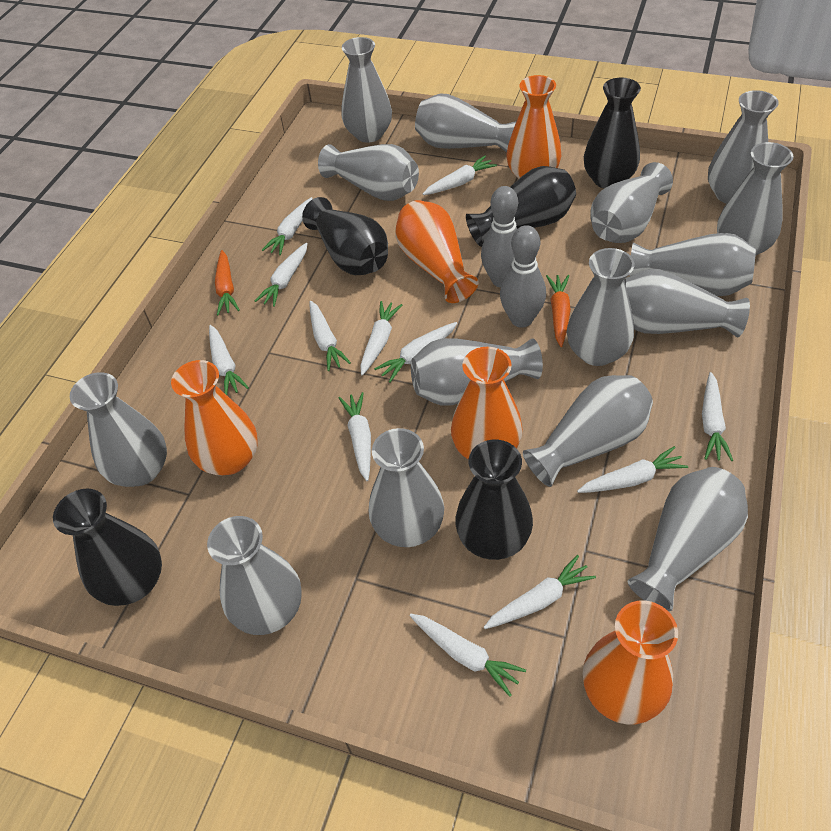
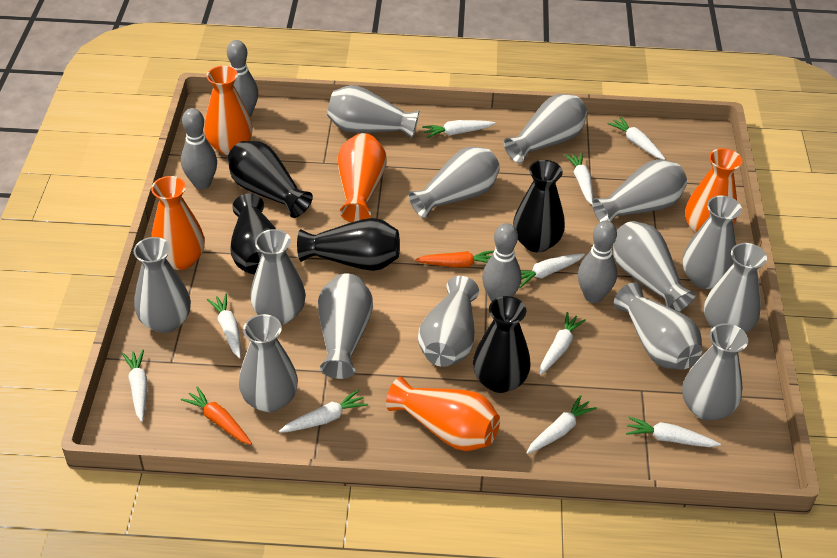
grey bowling pin: [481,186,518,288] [500,225,546,328] = 2 -> [181,108,217,189] [227,40,258,117] [482,223,521,302] [578,221,617,303] = 4
grey vase: [70,372,167,487] [207,516,302,635] [318,144,419,201] [342,37,392,143] [369,428,444,547] [411,338,543,405] [415,93,517,153] [523,375,653,487] [567,248,634,366] [590,162,673,243] [624,269,750,337] [628,467,748,611] [630,233,756,296] [708,90,779,204] [717,142,794,256] = 15 -> [133,237,191,333] [239,314,298,412] [250,229,306,325] [318,273,373,379] [327,85,419,139] [408,147,500,219] [418,276,479,367] [504,94,587,164] [592,159,687,222] [613,221,696,312] [614,282,702,370] [682,323,748,421] [683,196,742,289] [704,243,767,333] = 14
white carrot: [209,325,249,395] [255,243,308,307] [262,197,313,255] [310,301,351,371] [339,392,371,481] [360,301,402,375] [374,322,457,383] [409,614,526,697] [423,156,497,195] [484,555,596,629] [577,446,688,493] [702,372,733,461] = 12 -> [122,349,148,422] [207,293,241,358] [279,390,368,433] [422,120,496,138] [519,254,585,288] [526,395,597,454] [540,312,586,375] [565,152,593,205] [608,117,665,160] [626,417,721,447] = 10

